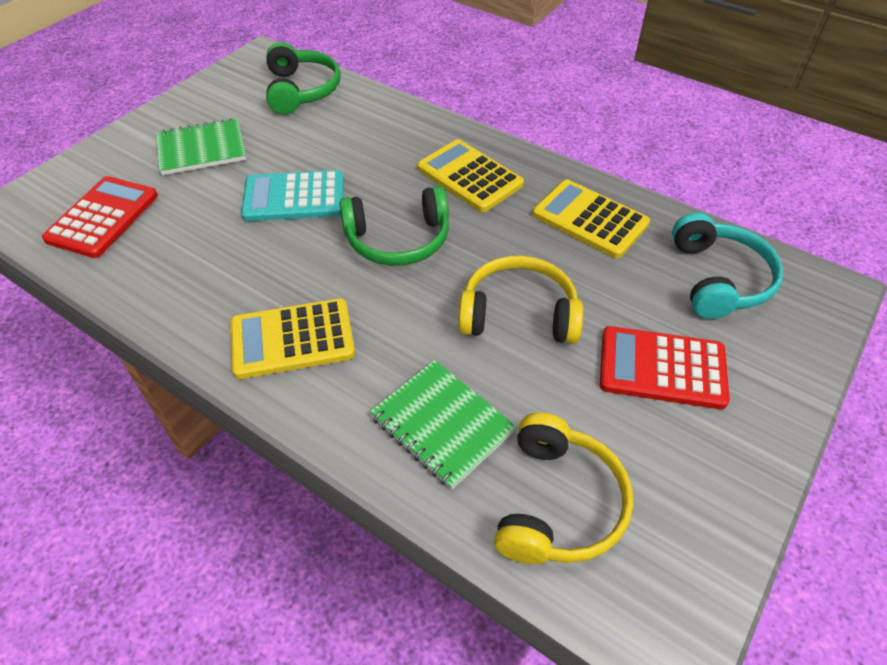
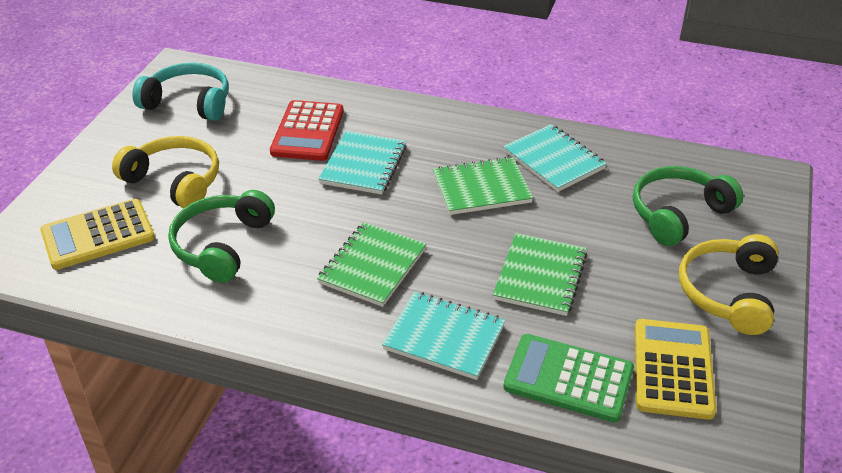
green calculator: none = 0 -> [503,334,634,423] = 1
green notebook: [156,118,246,175] [370,360,517,489] = 2 -> [317,222,426,307] [433,157,533,215] [493,233,587,316] = 3
red calculator: [42,176,158,258] [600,326,730,409] = 2 -> [270,100,344,161] = 1
turquoise calculator: [241,170,344,221] = 1 -> none = 0
turquoise notebook: none = 0 -> [318,131,407,195] [382,292,506,380] [503,124,607,192] = 3
yellow calculator: [230,298,355,379] [417,139,524,212] [532,179,650,258] = 3 -> [40,199,155,270] [635,319,716,420] = 2

